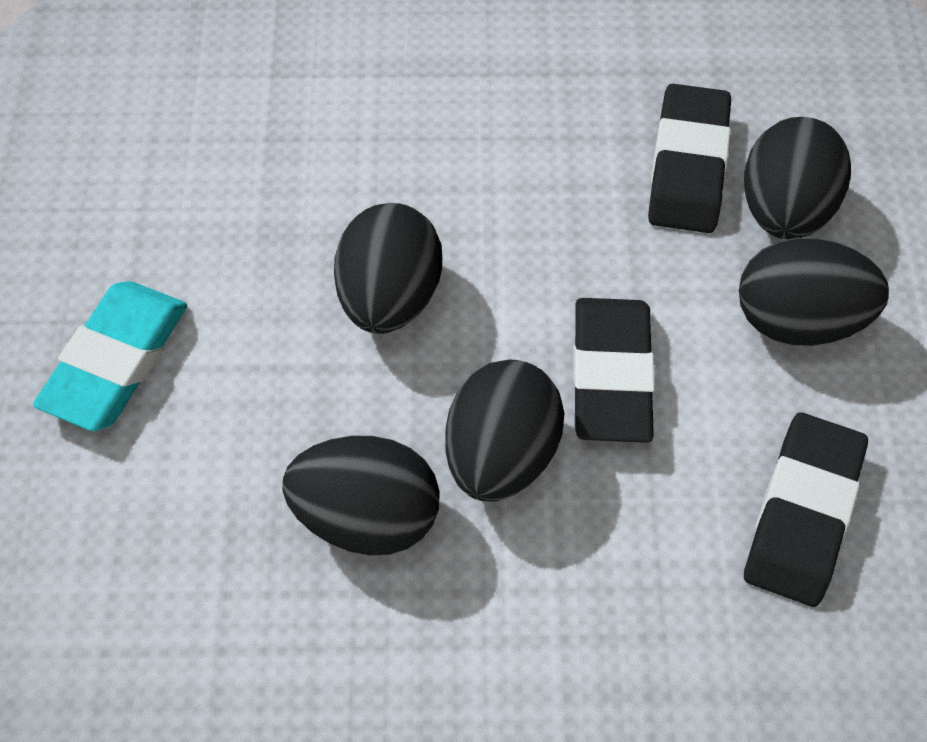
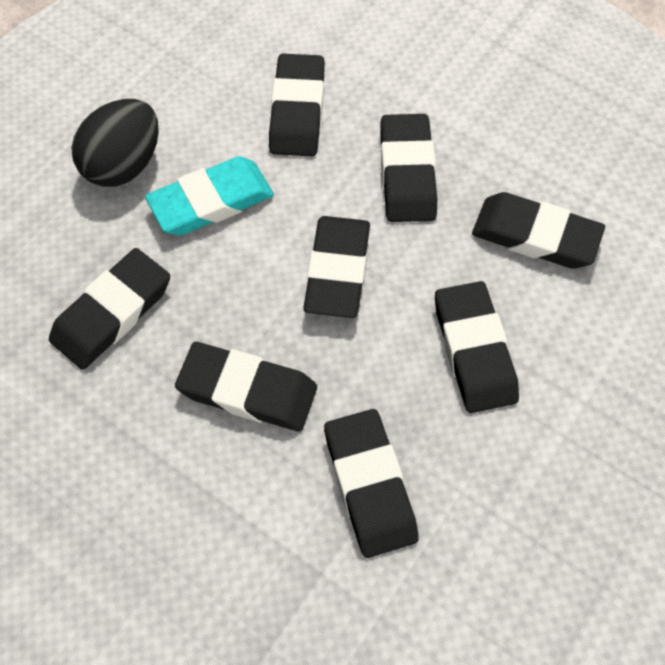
black egg: [282,436,440,556] [334,203,442,334] [445,360,564,502] [739,238,889,346] [744,117,851,240] = 5 -> [71,99,159,187] = 1
black eraser: [573,298,655,443] [648,84,731,233] [744,413,868,607] = 3 -> [49,248,170,370] [175,342,317,432] [269,53,325,157] [303,216,370,318] [324,409,419,558] [381,114,437,222] [435,281,519,413] [472,192,605,269] = 8

